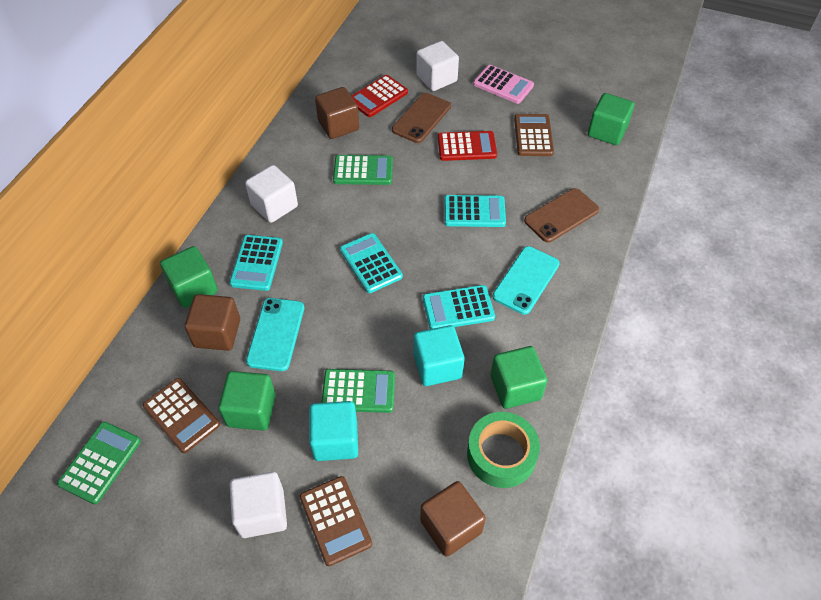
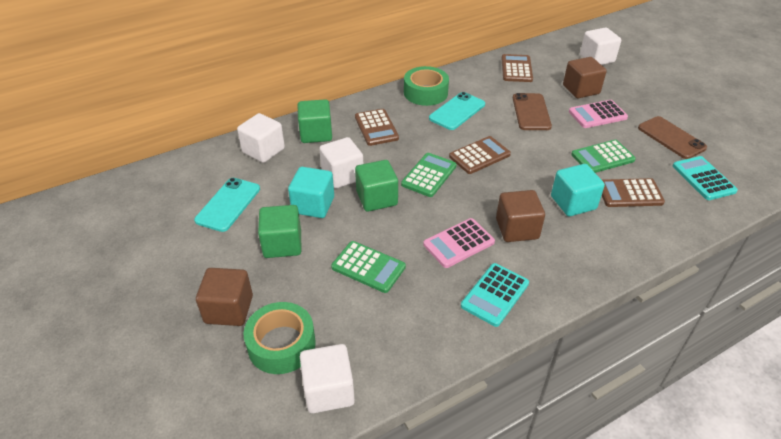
brown calculator: [142,378,220,453] [300,476,372,566] [514,114,554,156] = 3 -> [355,109,399,146] [449,136,511,174] [501,54,533,82] [602,178,665,207] = 4
green cube: [160,246,218,308] [218,371,276,431] [490,346,547,409] [588,93,635,145] = 4 -> [258,205,302,258] [298,99,332,143] [355,160,398,212] = 3
green tape: [467,412,540,488] = 1 -> [244,302,316,374] [404,66,449,106] = 2
pink calculator: [473,65,534,104] = 1 -> [423,218,495,268] [569,100,628,128] = 2
red calculator: [352,75,408,117] [438,131,497,161] = 2 -> none = 0
turquoise calculator: [230,235,283,291] [340,233,403,293] [423,285,495,329] [444,195,506,227] = 4 -> [461,263,529,327] [673,156,738,200] = 2
white cube: [230,472,287,538] [245,165,298,223] [416,41,459,91] = 3 -> [237,113,285,163] [300,344,355,413] [319,137,363,189] [580,27,621,65] = 4

